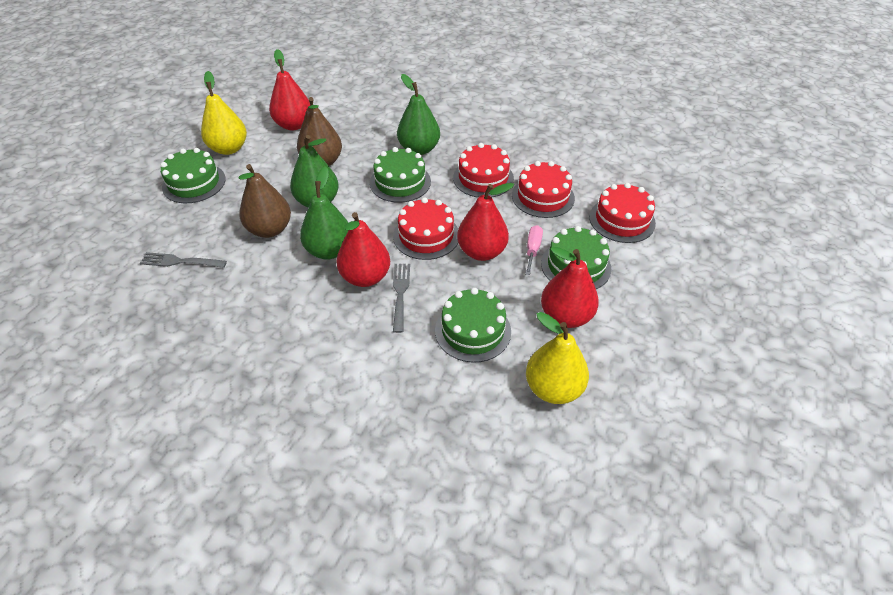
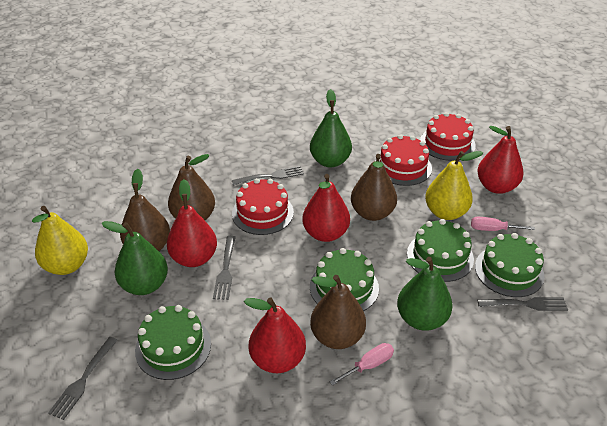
brown pear: [238,164,291,238] [297,97,342,166] = 2 -> [120,169,170,251] [168,154,215,220] [310,275,366,349] [351,154,397,221] = 4
grey fork: [140,252,227,268] [393,264,410,333] = 2 -> [48,337,118,420] [213,236,236,300] [232,166,304,185] [477,297,568,311] = 4
pink screwdriver: [525,225,543,275] = 1 -> [330,343,394,386] [471,217,535,231] = 2
red cake: [393,197,458,260] [453,143,514,198] [512,161,575,218] [589,183,656,243] = 4 -> [232,178,294,235] [375,134,432,186] [420,112,476,161] = 3

